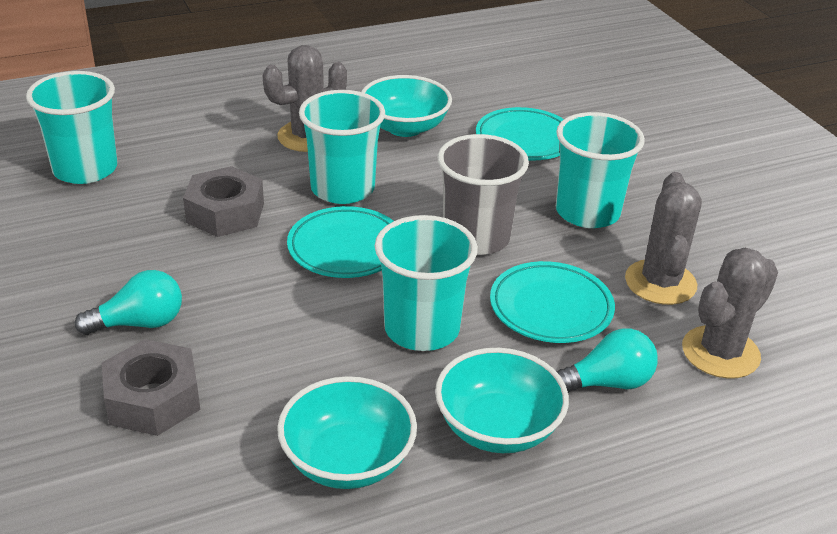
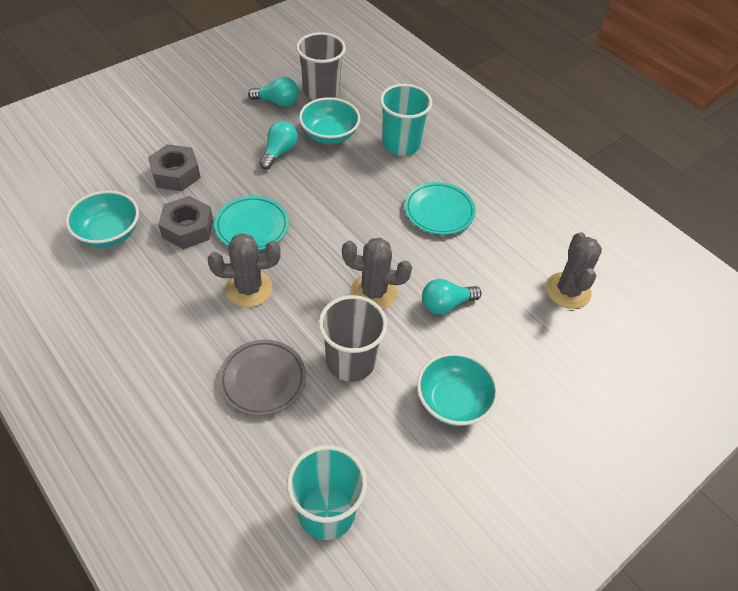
grey cup: [437,134,529,255] = 1 -> [296,32,346,100] [319,295,388,382] = 2
grey plate: none = 0 -> [219,340,306,416] = 1
turquoise cup: [26,71,117,184] [299,90,385,204] [375,215,478,351] [556,112,645,228] = 4 -> [287,445,367,540] [380,84,432,156] = 2
turquoise light bulb: [75,270,182,335] [556,328,658,393] = 2 -> [248,77,299,107] [259,121,298,170] [422,279,482,315] = 3
turquoise plate: [287,206,393,278] [476,107,564,160] [490,261,615,343] = 3 -> [214,196,289,251] [405,182,476,235] = 2

